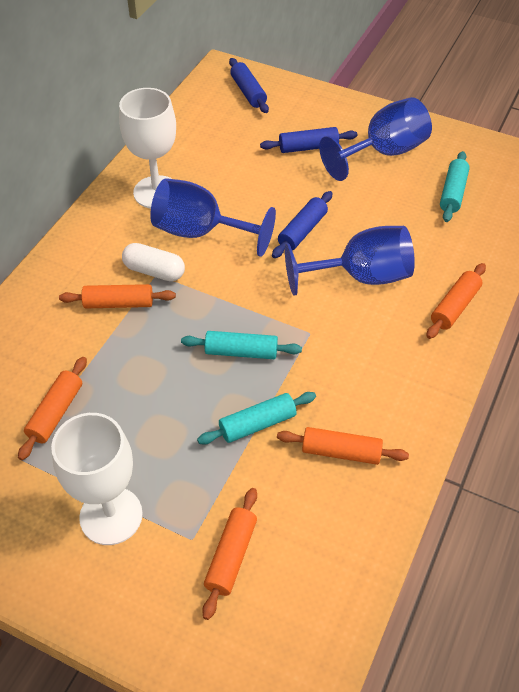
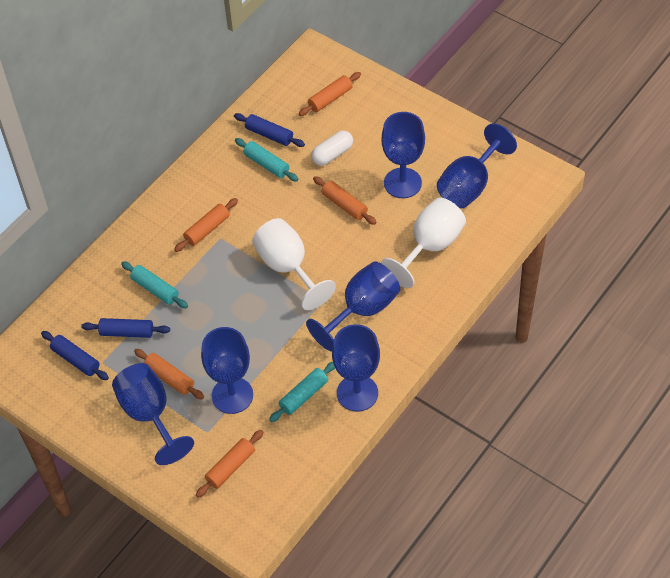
blue goblet: [150,178,276,257] [285,226,415,296] [319,97,432,181] = 3 -> [112,363,194,465] [201,327,253,414] [306,261,400,352] [332,324,380,412] [381,112,425,198] [437,123,517,208] = 6

